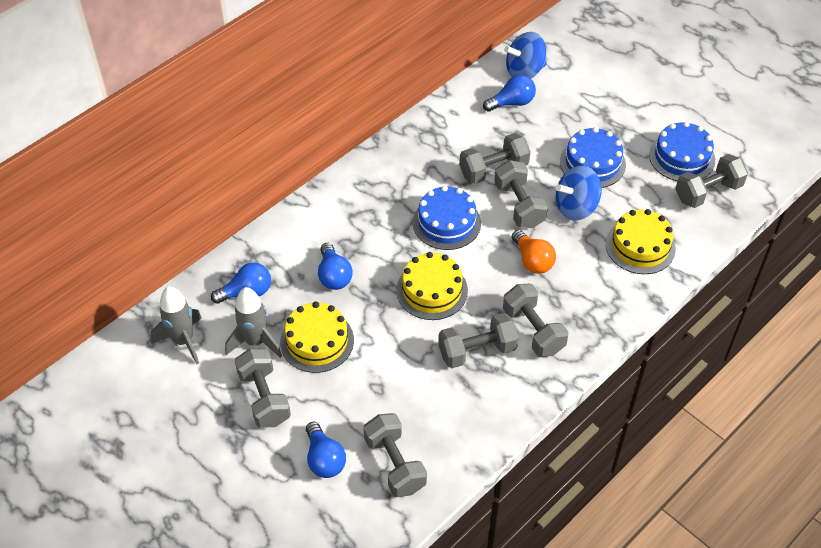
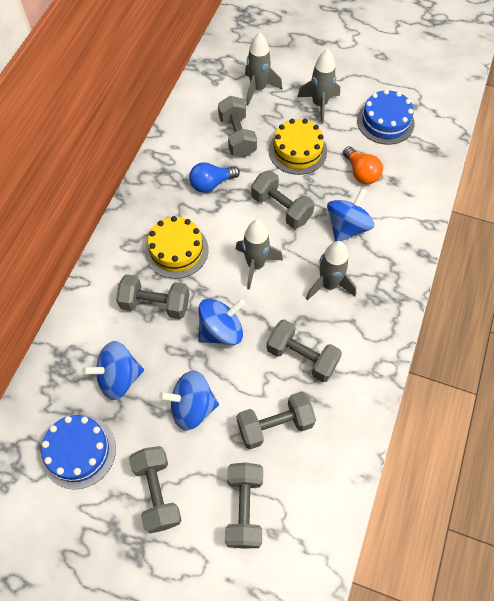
blue cake: [413,186,481,250] [560,127,626,188] [649,121,715,181] = 3 -> [41,415,116,490] [357,89,414,145] = 2
blue light bulb: [211,262,271,304] [306,422,346,478] [318,243,353,290] [483,75,536,112] = 4 -> [189,162,240,193] = 1
blue spinning top: [504,32,547,78] [556,166,602,221] = 2 -> [82,341,144,400] [159,370,219,431] [198,299,245,345] [327,188,374,241] = 4
grey rocket: [150,286,202,364] [225,287,282,358] = 2 -> [236,220,283,290] [245,32,283,106] [297,49,340,124] [306,241,356,301] = 4
yellow cake: [280,302,354,373] [396,252,468,320] [606,209,676,274] = 3 -> [145,216,209,279] [269,119,327,175] = 2

